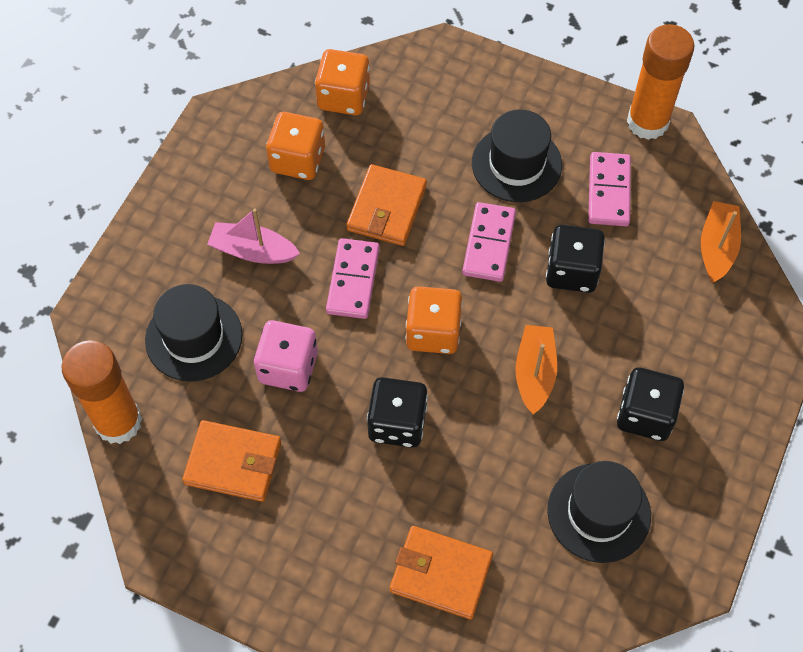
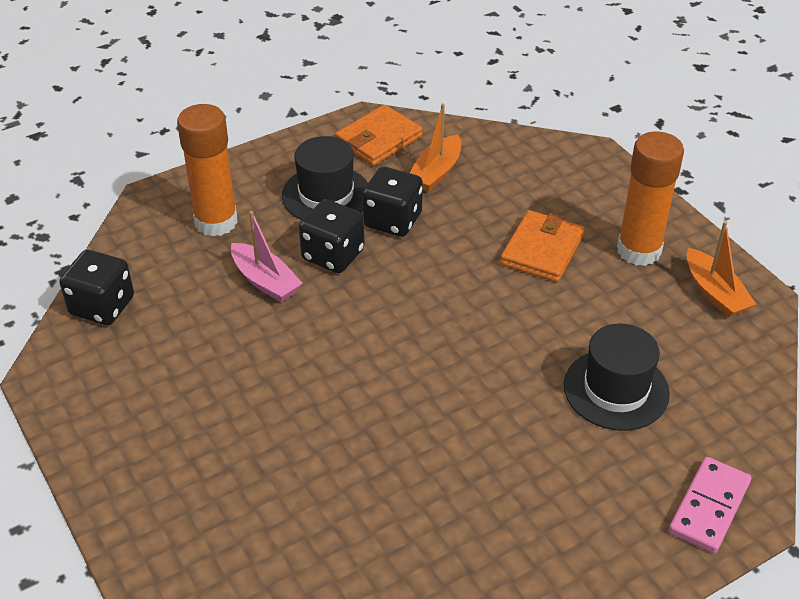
black hat: [145,284,242,382] [472,109,562,202] [547,461,651,563] = 3 -> [282,136,368,220] [564,324,670,431] = 2
orange dice: [266,112,325,180] [315,49,370,115] [406,286,463,354] = 3 -> none = 0
orange wallet: [182,420,281,502] [346,164,427,246] [390,526,493,619] = 3 -> [335,105,423,166] [500,210,584,282] = 2
pink dice: [254,320,318,392] = 1 -> none = 0
pink domino: [326,238,380,319] [462,202,516,282] [588,152,631,226] = 3 -> [669,457,751,553] = 1

